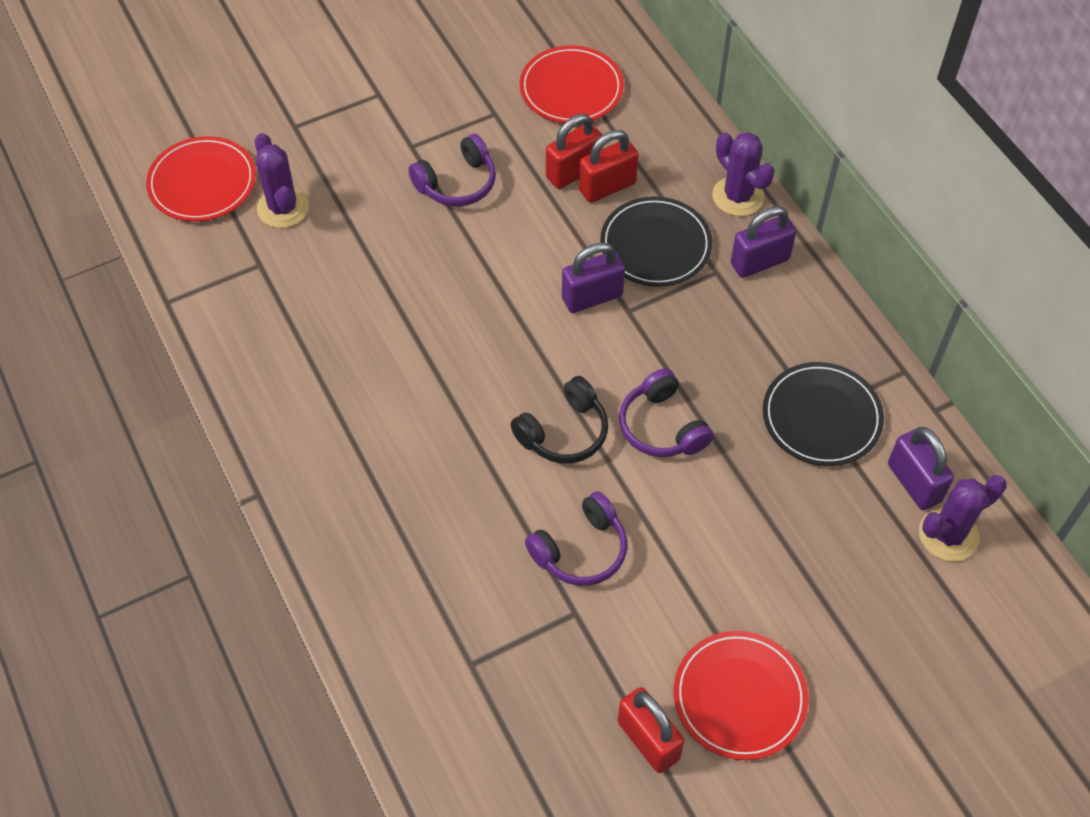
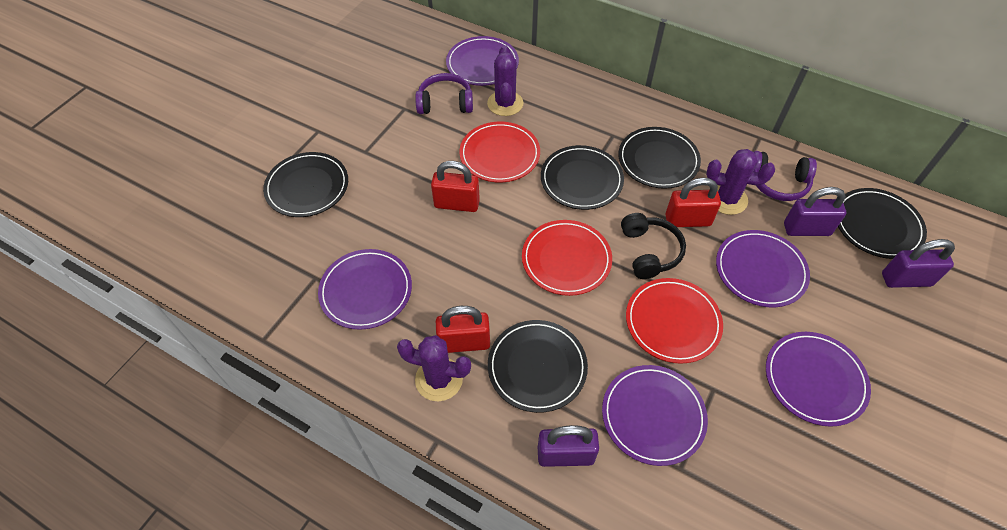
black plate: [600,196,712,287] [763,362,884,466] = 2 -> [263,152,348,217] [488,320,588,413] [541,145,624,210] [618,127,701,189] [838,188,927,259] = 5
purple headphones: [408,134,496,207] [525,491,627,586] [619,368,714,457] = 3 -> [415,73,473,114] [754,151,817,201] = 2
purple plate: none = 0 -> [318,249,412,330] [446,36,519,86] [602,365,708,466] [716,230,810,307] [766,332,871,427] = 5

